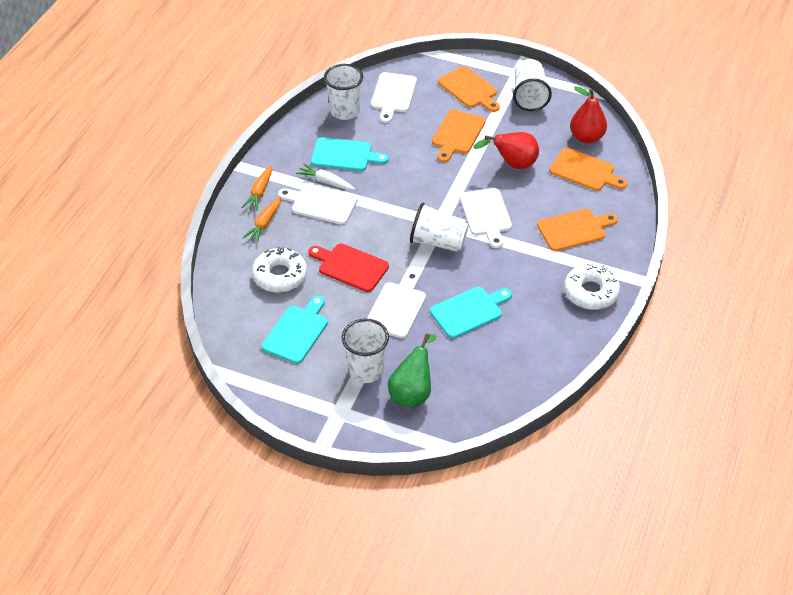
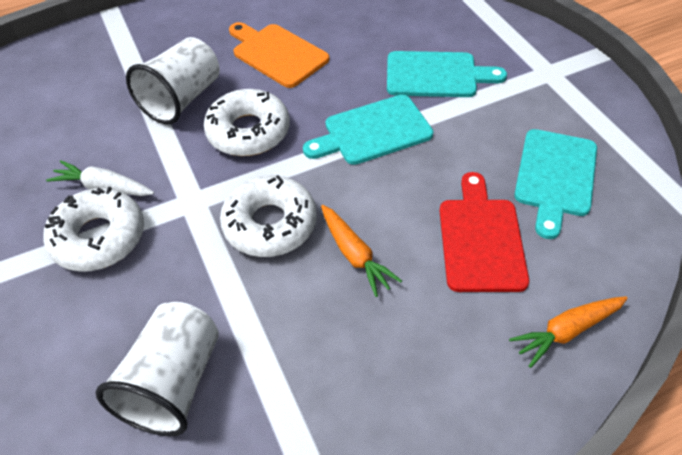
green pear: [388,333,436,408] = 1 -> none = 0
orange cutting board: [432,109,485,162] [438,66,500,112] [537,209,618,251] [549,148,627,191] = 4 -> [229,22,329,88] = 1
red pear: [473,132,539,169] [570,86,607,143] = 2 -> none = 0
white cup: [324,64,363,120] [342,319,389,383] [410,202,469,252] [513,59,552,111] = 4 -> [95,302,219,436] [126,37,220,125] = 2
white cutting board: [278,184,358,224] [367,271,426,338] [371,72,417,123] [460,188,512,248] = 4 -> none = 0
white donut: [252,247,307,293] [564,264,620,310] = 2 -> [43,187,144,272] [204,89,290,156] [220,175,317,257] = 3

